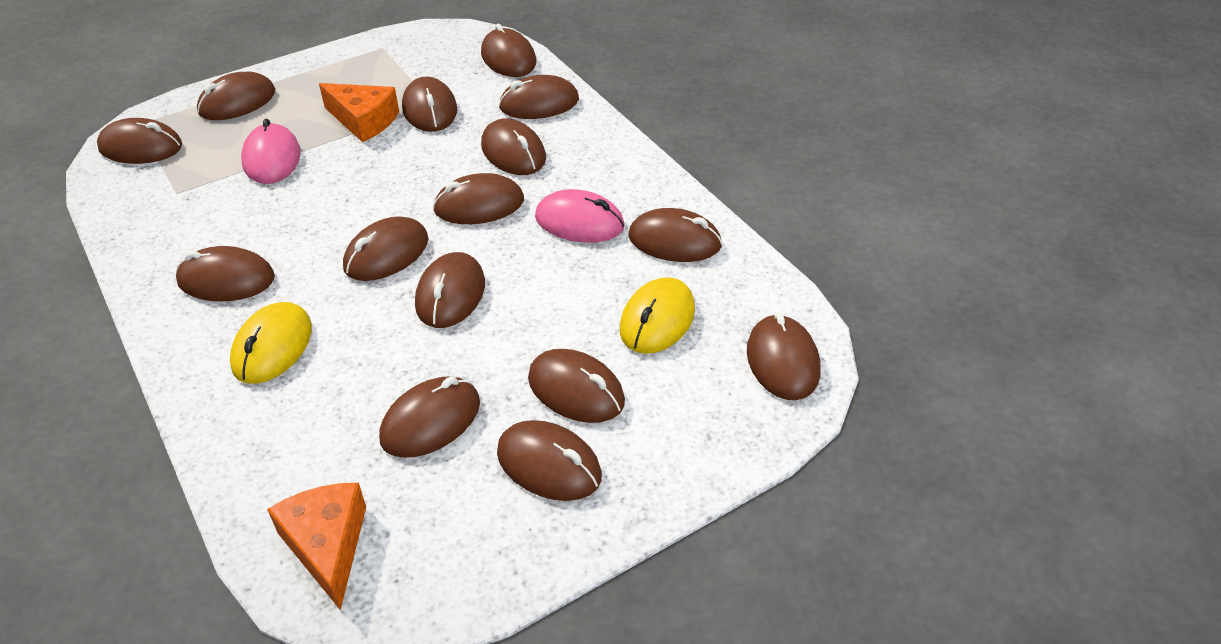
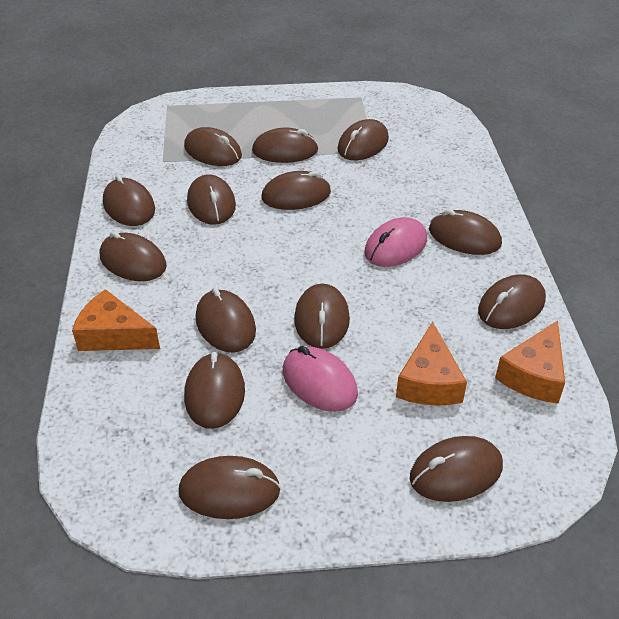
brown mouse: [97,118,182,164] [176,246,275,301] [197,72,275,120] [343,216,429,281] [379,376,480,458] [402,76,457,132] [415,252,485,328] [433,173,524,224] [481,24,536,77] [481,118,546,175] [497,420,602,501] [499,75,579,119] [528,349,625,423] [628,208,722,262] [747,312,820,400] = 15 -> [100,231,167,281] [103,175,155,226] [179,456,281,519] [184,127,242,166] [184,352,245,429] [187,174,236,225] [196,287,256,353] [252,127,318,163] [261,171,331,210] [294,284,350,349] [337,119,389,160] [410,436,503,502] [429,209,502,255] [478,274,546,329] = 14
orange cheese: [267,483,366,610] [319,83,399,142] = 2 -> [72,289,160,351] [396,322,467,406] [495,320,565,404] = 3
yellow mouse: [230,302,312,384] [620,277,695,354] = 2 -> none = 0

